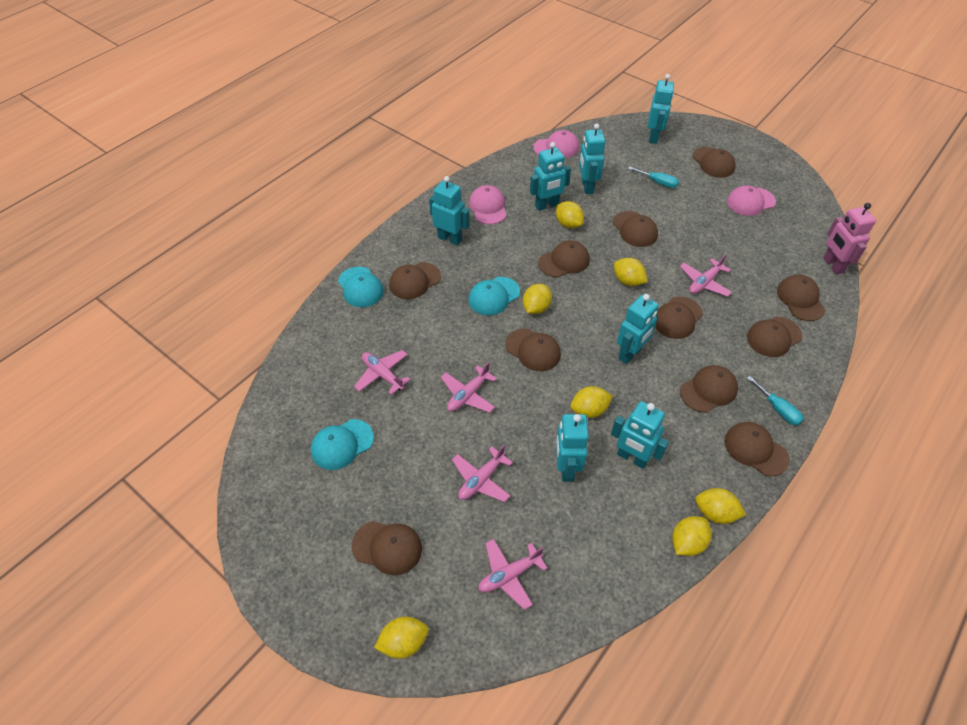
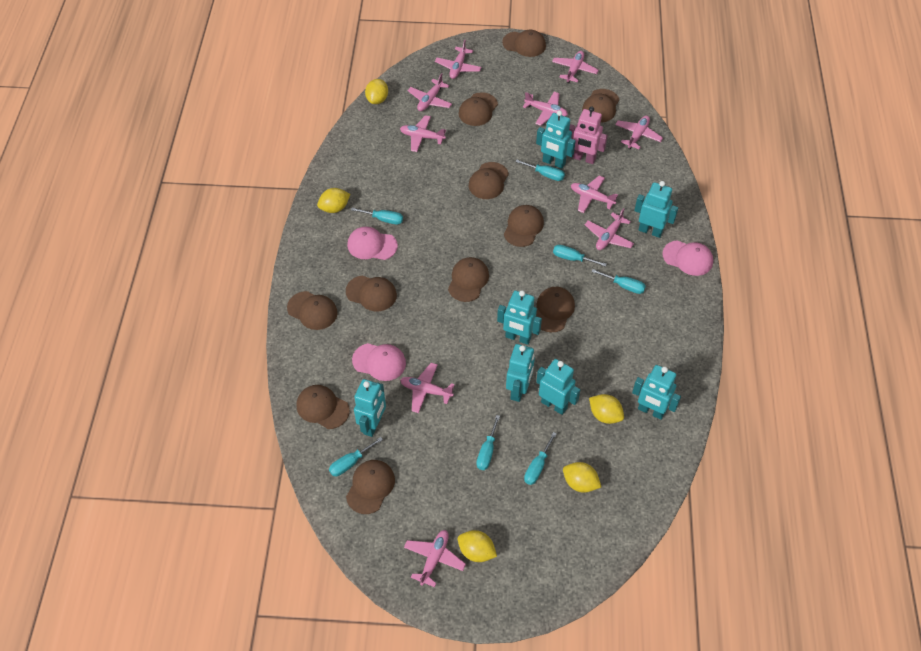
pink plane: [354,350,411,395] [441,362,497,413] [452,445,513,502] [478,539,548,610] [680,254,732,297] = 5 -> [400,115,446,152] [400,363,455,413] [404,530,466,587] [408,73,452,111] [435,40,481,79] [523,92,568,126] [552,51,599,83] [571,175,618,213] [585,208,634,250] [615,116,663,149] = 10
turquoise cap: [311,419,374,470] [338,267,384,307] [468,277,520,315] = 3 -> none = 0
turquoise screwdriver: [628,167,679,188] [747,376,804,426] = 2 -> [329,437,383,476] [351,208,403,225] [476,415,500,470] [515,159,565,181] [524,432,557,485] [553,245,607,267] [592,269,646,294] = 7
yellow lemon: [374,617,429,659] [523,284,552,314] [556,201,584,229] [570,386,613,418] [614,258,647,286] [672,516,712,556] [696,488,746,524] = 7 -> [317,188,350,213] [365,79,388,104] [458,530,497,562] [563,462,601,493] [589,394,624,424] = 5

